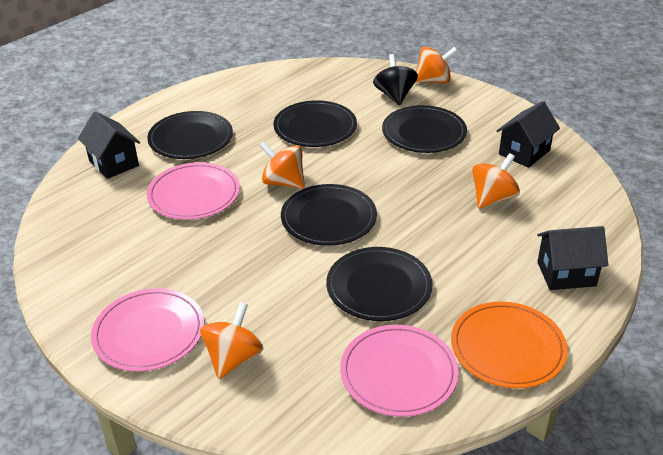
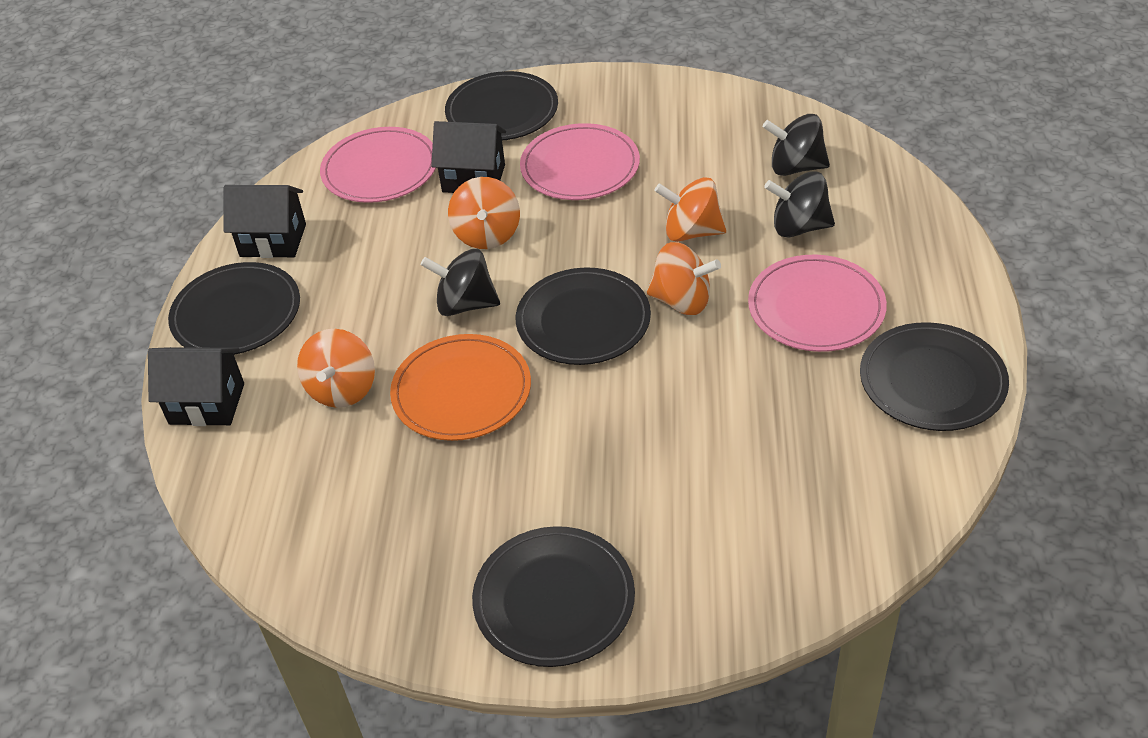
black spinning top: [373,54,418,105] = 1 -> [421,248,500,316] [763,114,830,176] [764,171,835,238] = 3

